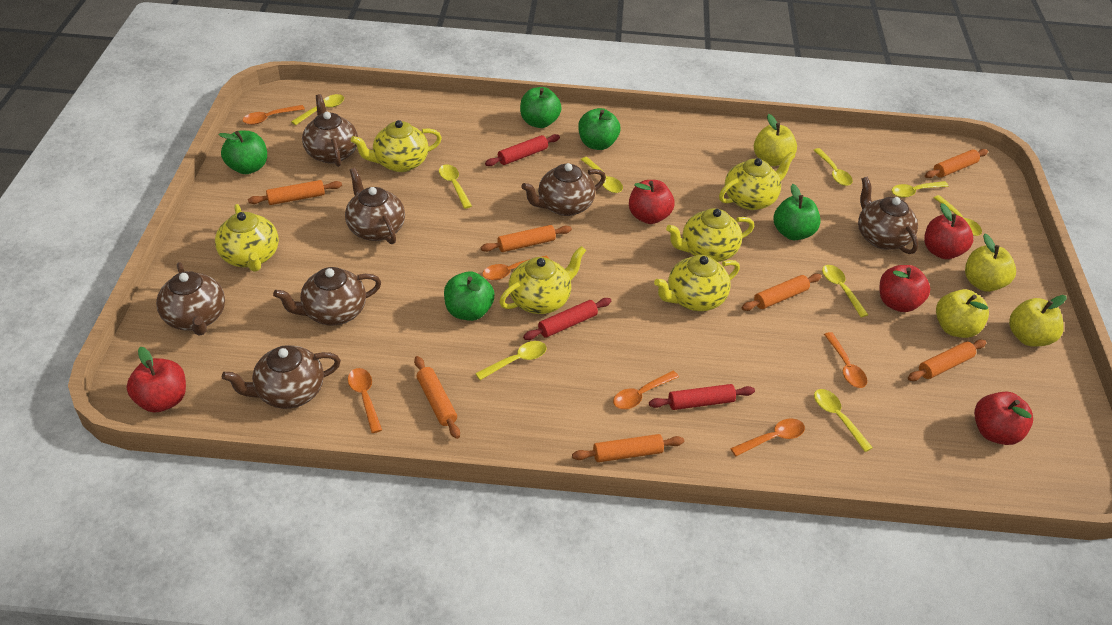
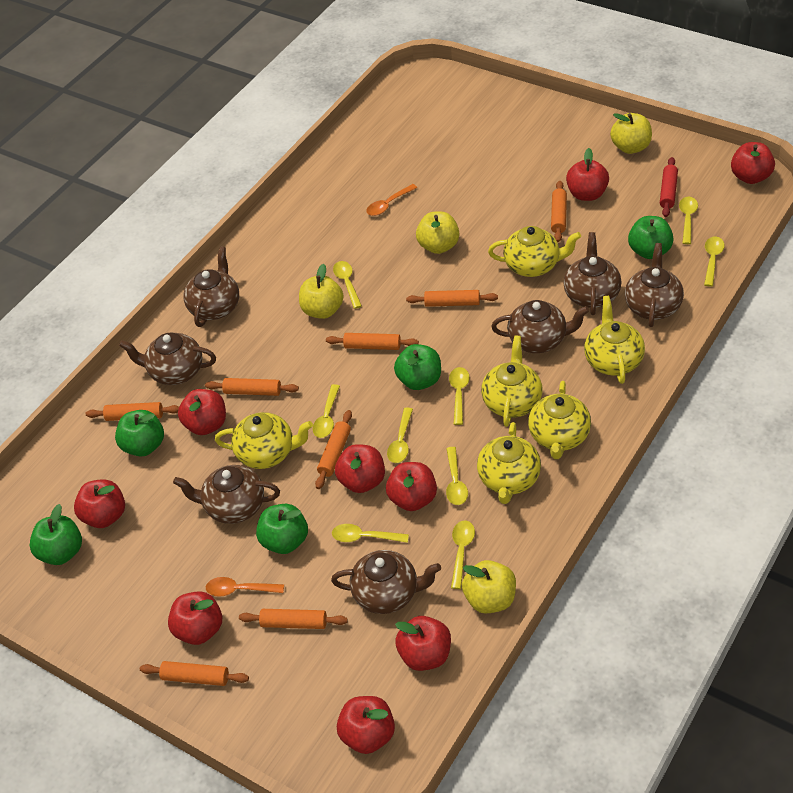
orange rolling pin: [248,180,342,205] [414,356,460,439] [481,225,572,252] [572,434,684,462] [742,273,822,311] [908,339,986,381] [925,149,988,178] = 7 -> [86,402,179,421] [140,661,249,686] [205,378,299,396] [239,609,348,629] [315,410,352,489] [326,333,419,350] [406,290,498,307] [551,181,567,242] = 8
orange spoon: [243,105,305,125] [348,368,382,433] [482,255,549,280] [613,371,679,409] [730,419,805,456] [824,332,867,388] = 6 -> [206,577,284,597] [366,184,417,216] = 2
red apple: [127,347,186,413] [629,180,674,224] [880,265,930,312] [924,203,973,259] [974,392,1033,445] = 5 -> [74,479,125,528] [168,591,222,645] [178,389,226,435] [335,444,385,493] [337,696,395,754] [386,462,437,511] [395,616,451,671] [566,148,609,201] [731,142,775,184] = 9
red rolling pin: [485,134,560,166] [523,298,611,340] [649,384,755,410] = 3 -> [660,157,678,217] = 1

